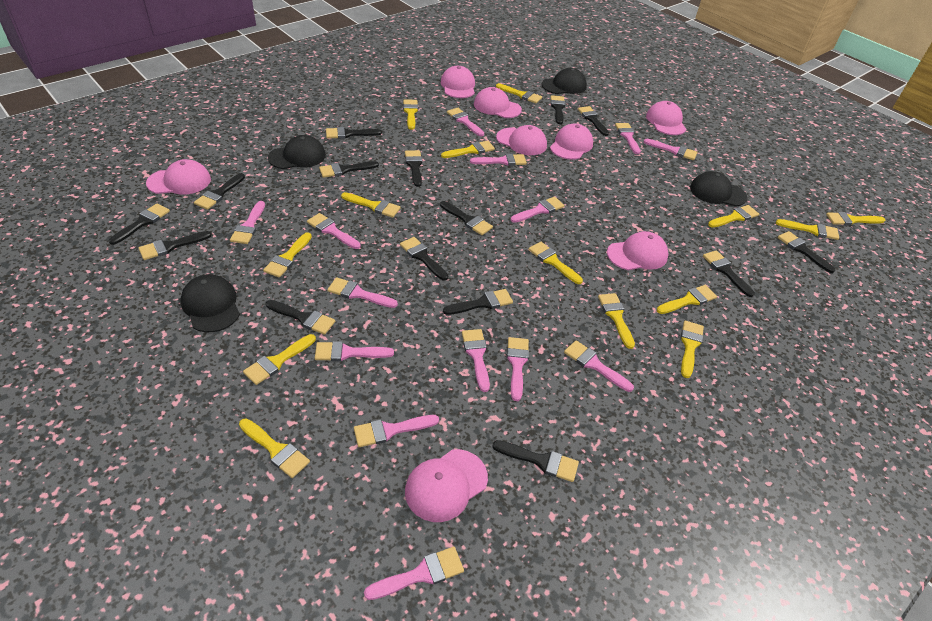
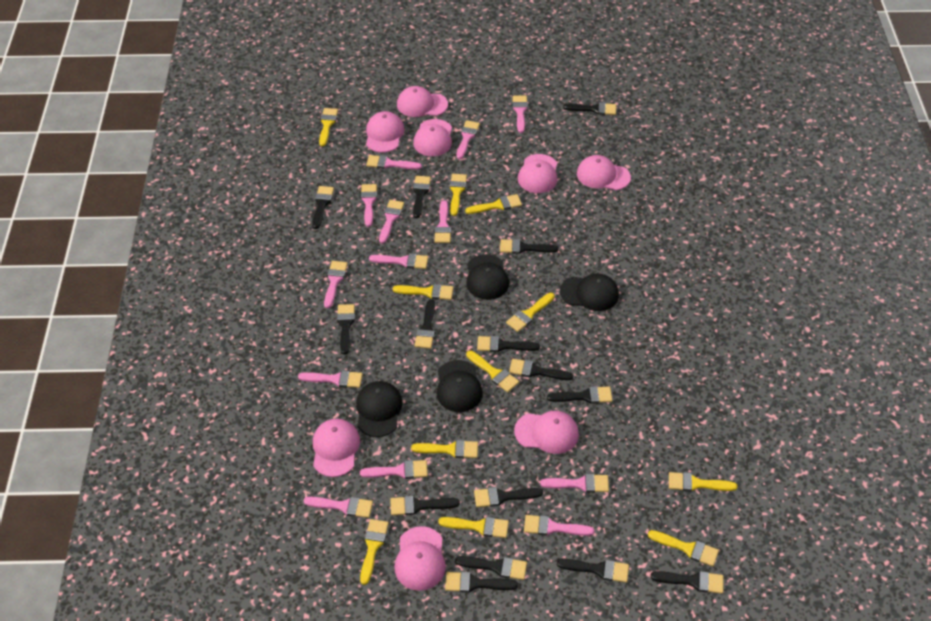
pink brush: [230,201,265,244] [307,213,361,249] [315,341,394,361] [328,277,398,308] [354,415,439,447] [364,547,464,600] [447,108,484,137] [462,329,490,392] [470,154,527,166] [507,337,529,401] [511,197,565,223] [564,340,634,392] [615,123,641,154] [644,139,697,160] = 14 -> [298,370,363,388] [304,497,373,518] [324,261,348,308] [360,460,428,479] [361,184,377,227] [366,155,422,169] [369,253,428,269] [379,200,404,243] [434,200,451,243] [456,120,480,159] [512,96,528,133] [524,515,595,536] [540,474,609,493] = 13
yellow brush: [239,418,310,478] [243,334,316,385] [263,232,312,277] [341,192,401,218] [403,99,418,130] [441,141,495,158] [496,83,542,103] [528,242,583,284] [598,293,635,349] [657,285,717,314] [681,321,704,378] [708,205,759,228] [776,219,839,240] [826,212,885,225] = 14 -> [319,108,338,146] [360,519,389,585] [393,284,453,300] [411,440,478,458] [438,517,509,538] [450,174,467,216] [465,194,522,214] [466,351,519,392] [506,293,555,332] [648,530,719,567] [669,472,737,492] = 11

